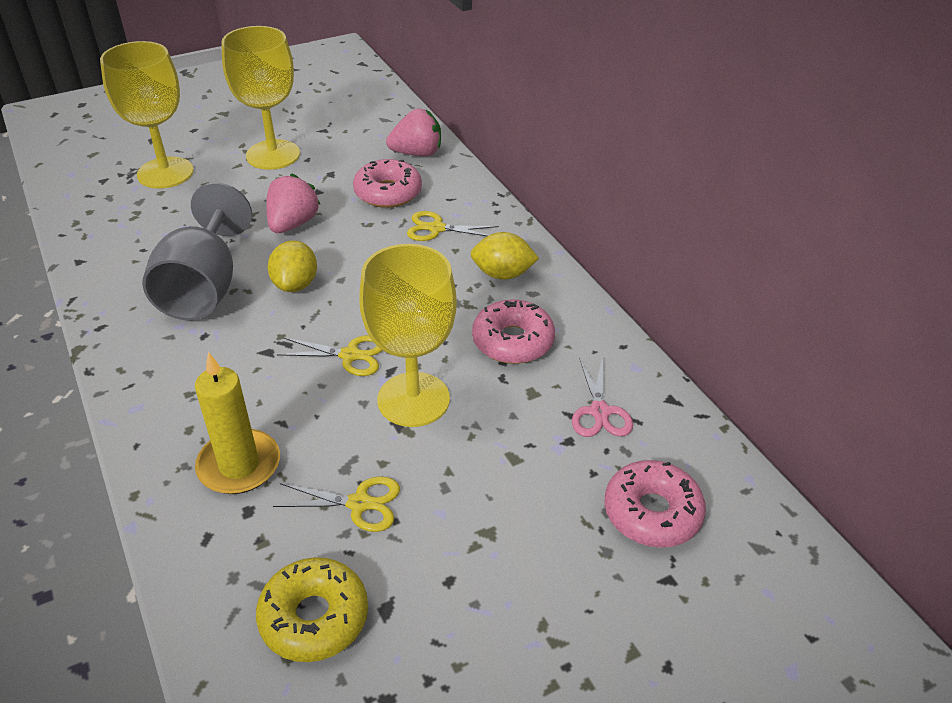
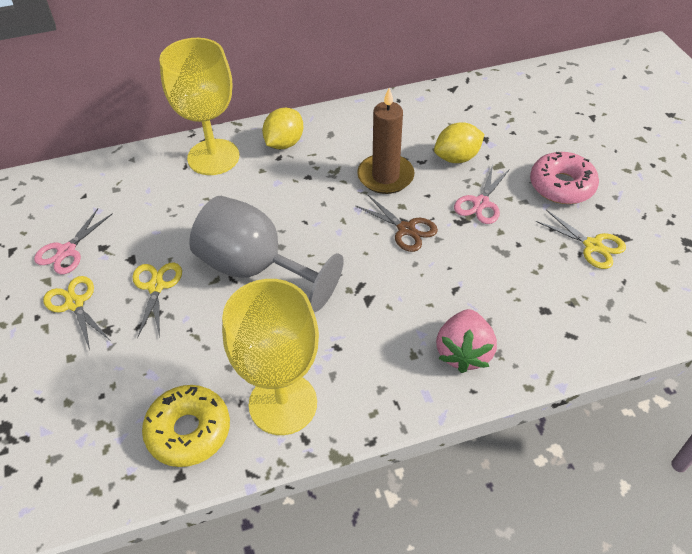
brown candle: none = 0 -> [357,88,414,194] = 1
brown scissors: none = 0 -> [356,195,438,252] = 1
pink donut: [353,159,422,208] [472,299,555,364] [604,460,706,548] = 3 -> [530,152,599,204] = 1
pink scissors: [572,357,633,437] = 1 -> [34,209,113,274] [454,165,510,224] = 2
pink strawberry: [266,173,321,233] [386,108,441,156] = 2 -> [436,309,497,373] = 1
yellow candle: [195,352,280,494] = 1 -> none = 0
yellow goblet: [100,41,194,189] [221,26,300,170] [359,244,457,427] = 3 -> [159,38,239,175] [222,279,319,435] = 2

